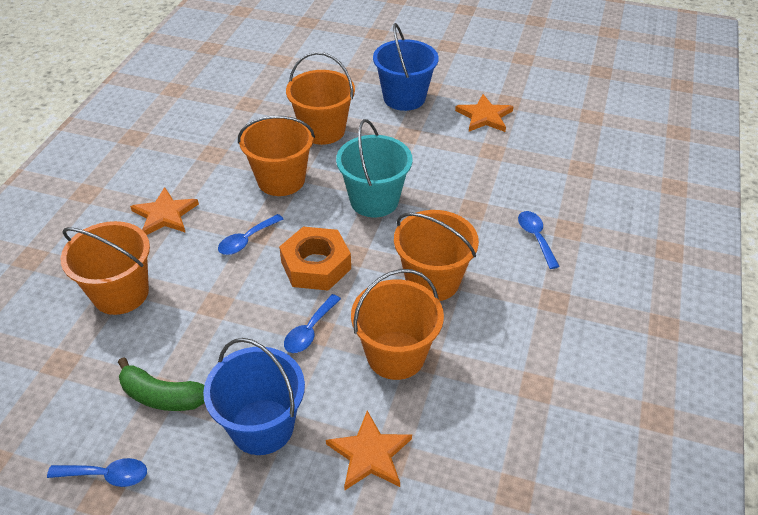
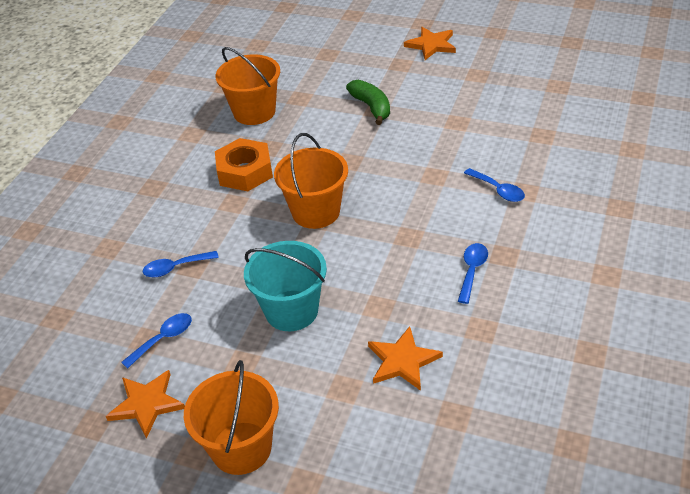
blue bucket: [203,338,305,455] [373,23,439,111] = 2 -> none = 0
orange bucket: [61,221,150,315] [238,116,315,196] [286,52,355,145] [351,269,444,380] [394,210,479,301] = 5 -> [184,360,279,475] [216,47,280,125] [274,133,348,229] = 3

